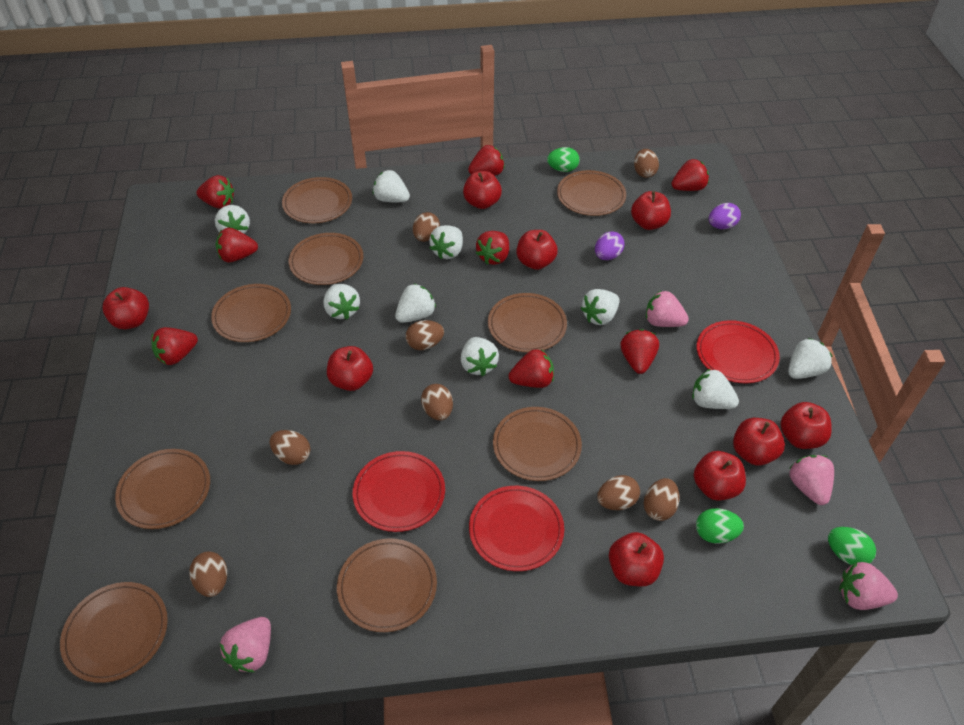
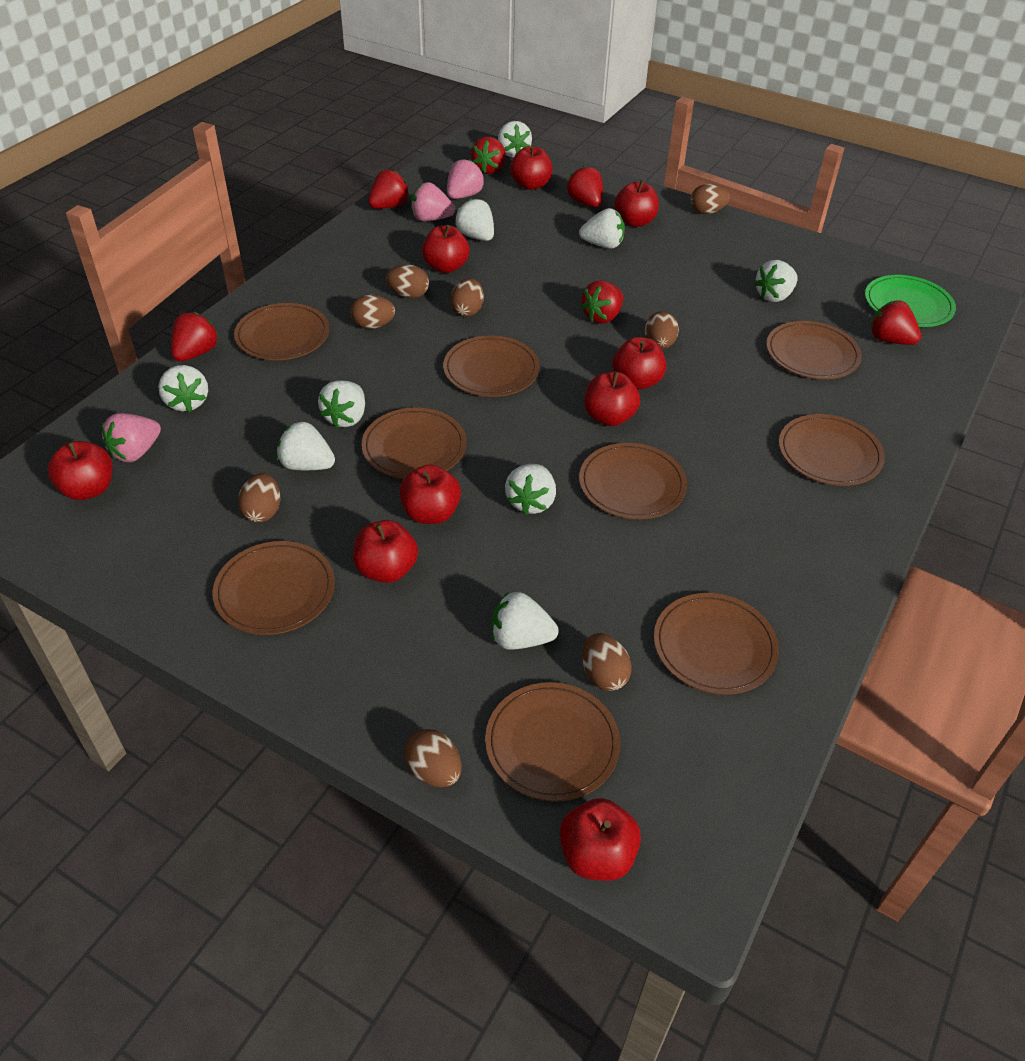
green egg: [547,147,580,172] [696,508,744,543] [828,527,876,565] = 3 -> none = 0
green plate: none = 0 -> [865,275,956,327] = 1
pink strawberry: [220,617,271,672] [646,290,689,327] [789,455,834,505] [839,562,898,610] = 4 -> [102,413,161,462] [411,182,455,221] [447,159,484,199] = 3
purple egg: [595,231,625,260] [709,203,741,229] = 2 -> none = 0
red plate: [352,451,445,532] [469,486,564,571] [696,320,780,383] = 3 -> none = 0
red strawberry: [151,327,198,365] [196,175,234,209] [216,228,258,262] [468,145,505,176] [476,231,509,265] [509,349,554,388] [620,329,659,374] [671,159,709,191] = 8 -> [171,312,219,361] [368,169,410,209] [471,137,506,174] [567,166,603,207] [580,280,623,324] [870,300,921,345] = 6

